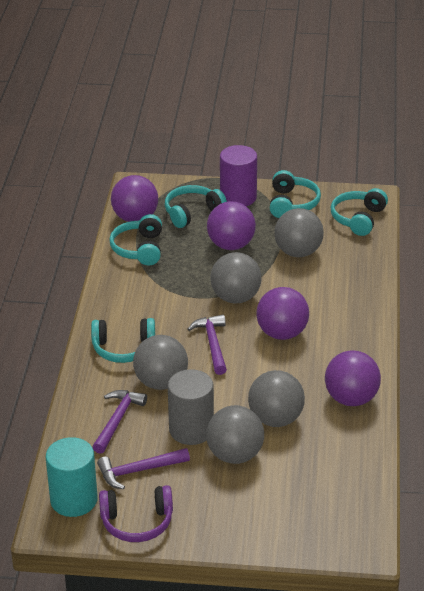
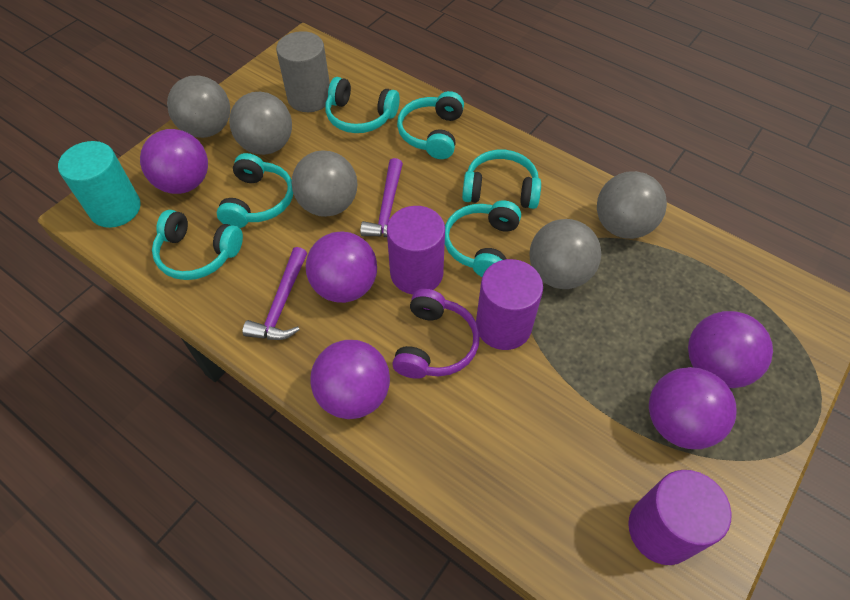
purple ball: [111,175,158,222] [207,201,256,250] [256,287,309,340] [325,350,381,406] = 4 -> [140,129,208,194] [306,232,377,303] [310,340,390,419] [649,367,736,449] [688,311,773,388] = 5
purple cylinder: [220,145,257,206] = 1 -> [387,206,445,295] [476,259,543,350] [628,470,732,565] = 3
purple hammer: [92,390,147,454] [97,448,190,489] [188,315,227,375] = 3 -> [243,247,307,340] [360,158,403,237] = 2
turquoise headphones: [91,318,155,363] [109,214,162,266] [165,185,227,228] [270,170,321,218] [331,188,388,236] = 5 -> [152,210,243,280] [217,153,293,228] [325,77,400,133] [397,91,464,159] [445,200,521,277] [462,150,541,209] = 6

